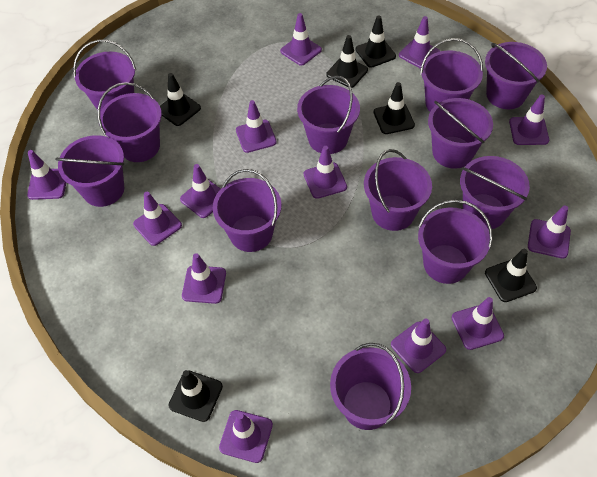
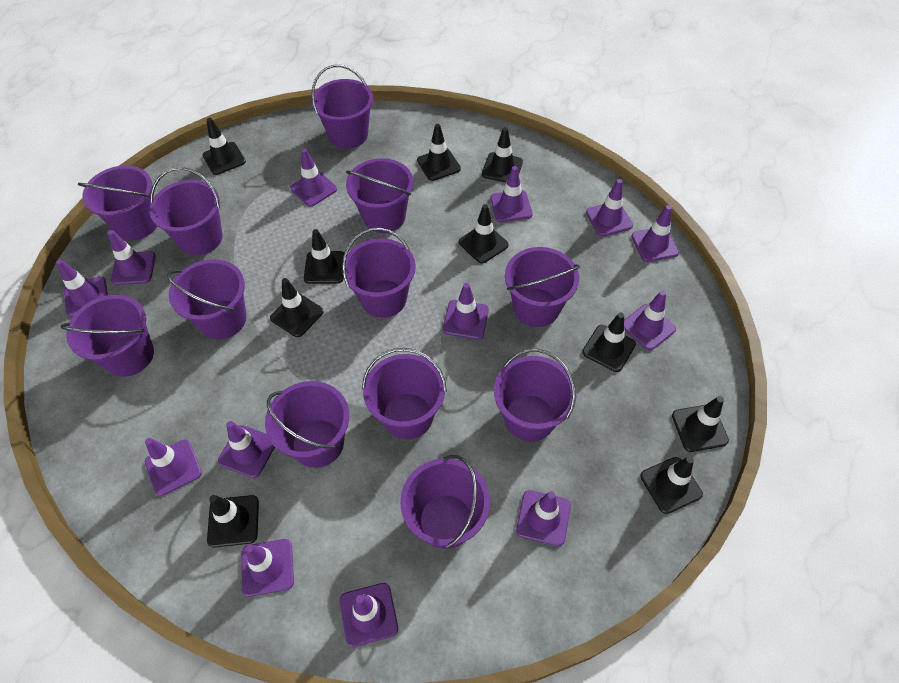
black traffic cone: [160,73,201,126] [169,370,223,422] [326,35,368,88] [356,15,396,68] [374,82,415,134] [485,249,537,302] = 6 -> [203,118,246,175] [207,495,259,548] [270,278,324,337] [304,229,344,284] [417,124,461,181] [459,204,509,264] [482,127,523,182] [582,313,636,372] [640,456,703,514] [672,396,729,452] = 10

